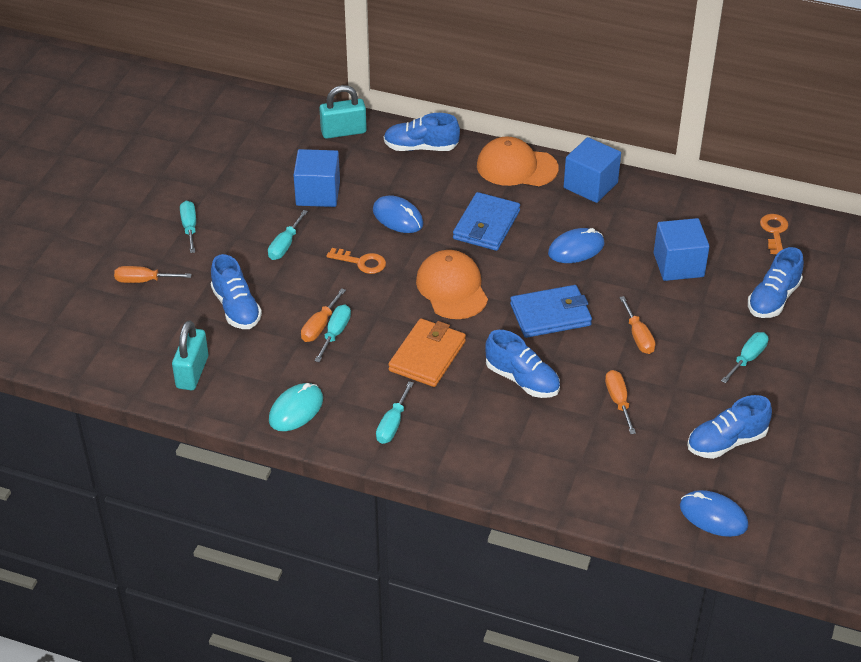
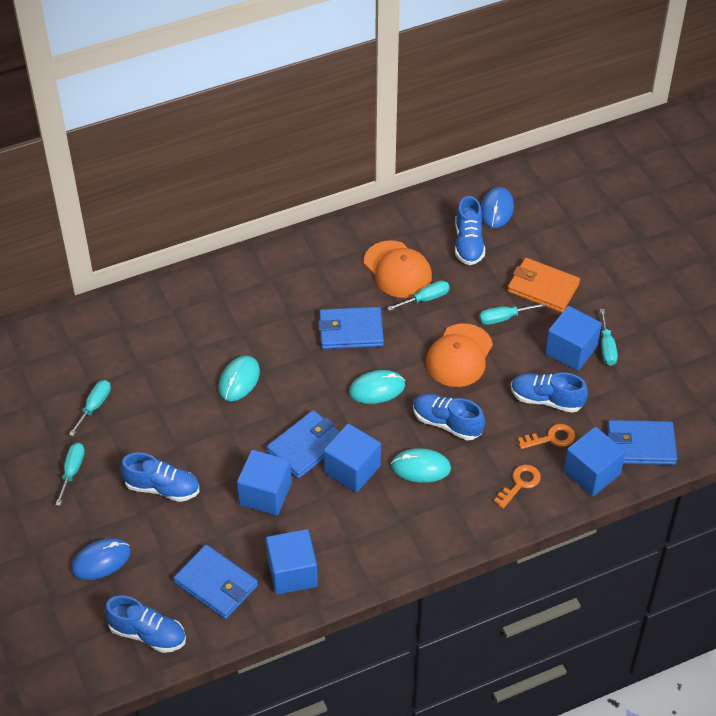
blue cube: [293,149,340,207] [564,137,621,203] [654,218,710,281] = 3 -> [237,450,292,515] [266,529,318,595] [324,423,381,493] [545,306,602,371] [564,427,626,496] = 5
blue mouse: [373,195,423,233] [548,228,604,263] [680,490,748,537] = 3 -> [71,538,131,580] [481,187,514,228] = 2
blue wallet: [453,192,520,251] [510,285,592,338] = 2 -> [174,545,258,619] [267,410,340,479] [318,307,384,349] [607,420,677,465] = 4
orange screwdriver: [114,266,192,283] [301,288,346,342] [605,370,636,434] [619,296,656,354] = 4 -> none = 0
turquoise mouse: [269,383,323,431] = 1 -> [218,356,260,401] [349,370,405,404] [391,448,451,483] = 3
turquoise padlock: [172,320,208,390] [319,85,367,139] = 2 -> none = 0

